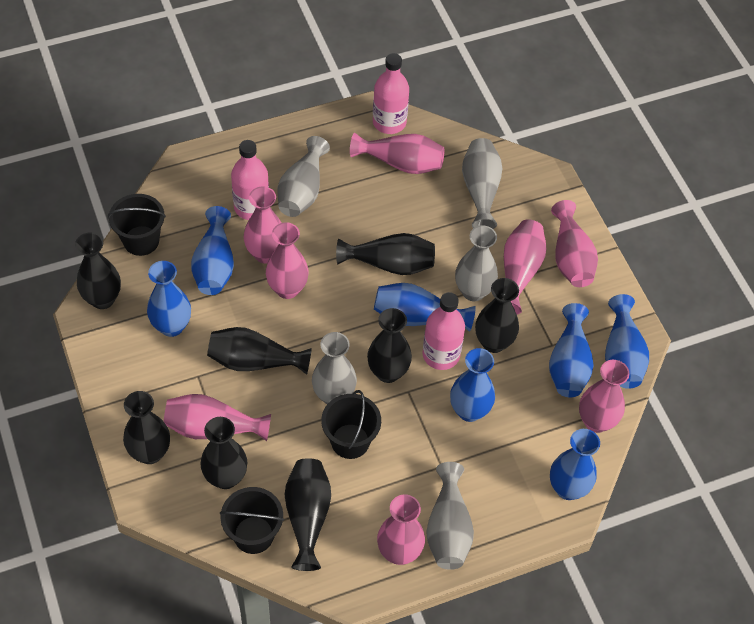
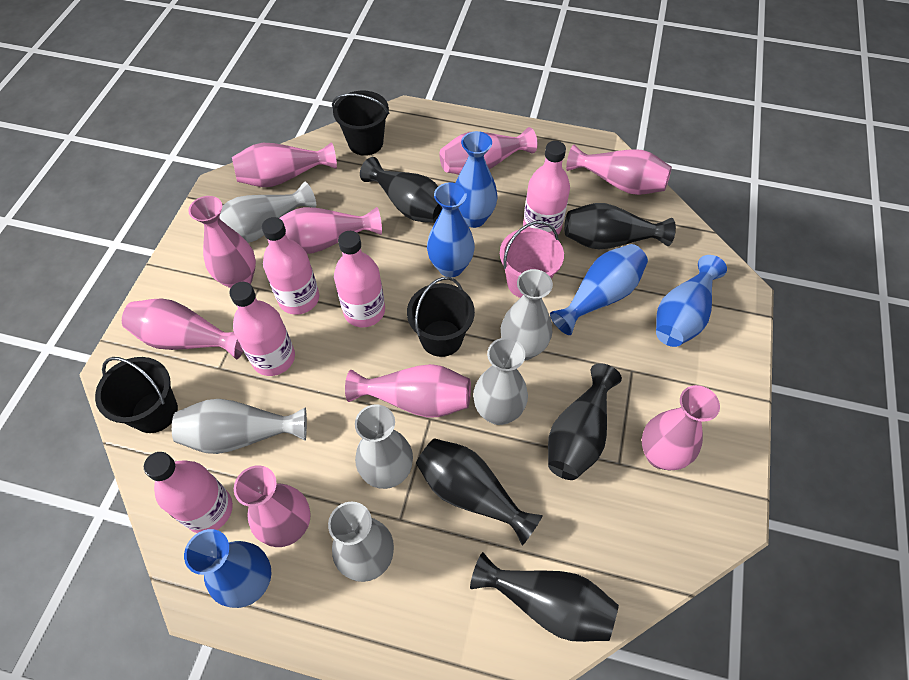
black vase: [75,232,121,309] [123,391,170,464] [200,417,247,489] [207,327,312,375] [285,458,331,571] [336,233,435,275] [367,308,412,383] [475,278,519,353] = 8 -> [360,157,442,223] [416,438,543,546] [470,552,619,642] [548,363,622,480] [564,203,676,249] = 5
blue vase: [147,261,191,337] [191,206,234,295] [374,283,476,332] [450,348,495,422] [549,303,594,397] [550,429,600,500] [605,294,649,389] = 7 -> [184,529,271,608] [427,182,475,277] [455,131,498,228] [550,244,648,335] [656,255,727,347] = 5
grey vase: [278,136,330,217] [312,332,357,404] [426,462,474,570] [455,225,498,301] [462,138,503,229] = 5 -> [172,399,307,454] [219,182,316,243] [328,502,394,582] [355,404,413,489] [473,338,528,425] [501,269,553,361] = 6
pink bottle: [231,140,269,220] [373,53,409,134] [422,292,465,370] = 3 -> [144,452,233,533] [229,282,295,376] [262,217,319,315] [334,231,385,327] [523,141,570,236] = 5
pink bucket: none = 0 -> [500,221,564,298] = 1
pink vase: [164,394,271,441] [244,186,281,264] [266,222,309,299] [350,133,444,174] [377,494,425,565] [504,219,546,314] [551,200,598,287] [579,360,629,433] = 8 -> [122,298,243,359] [189,196,256,288] [232,142,337,187] [234,465,311,547] [279,207,382,254] [345,364,471,418] [440,127,537,175] [566,145,672,195] [642,385,720,470] = 9

